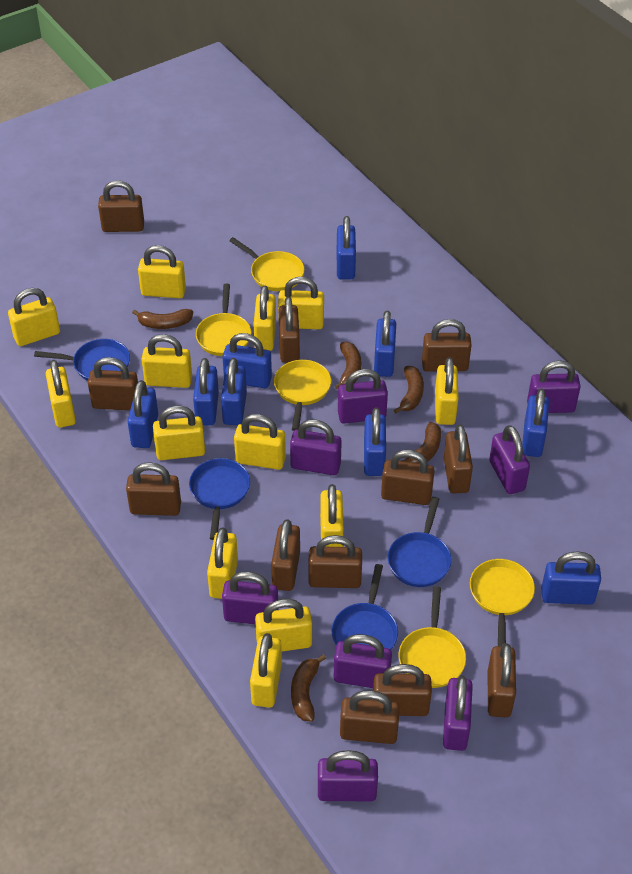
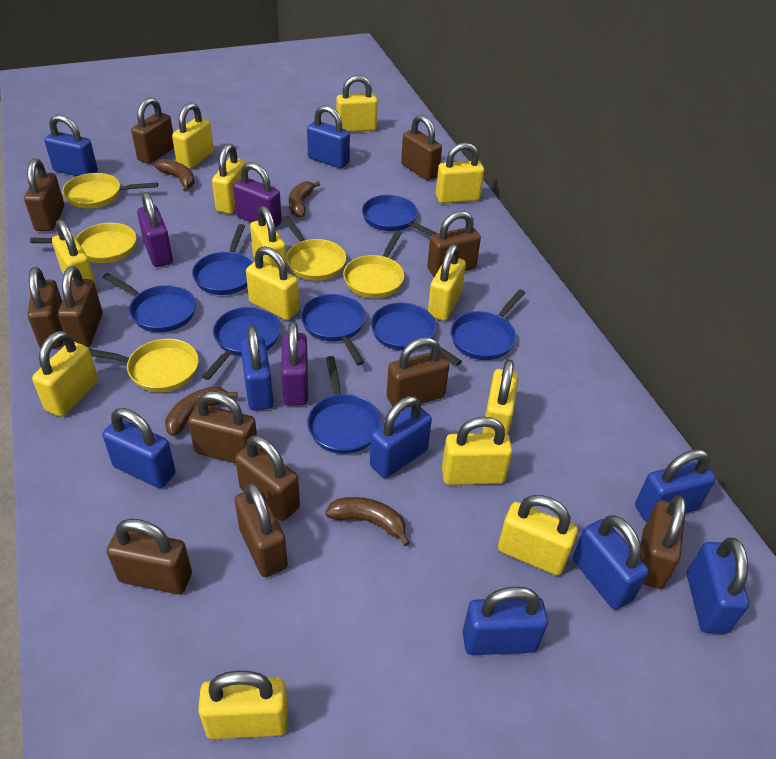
blue pan: [34,339,130,381] [189,458,250,540] [332,564,398,650] [388,497,452,587] = 4 -> [102,273,196,332] [192,224,252,295] [202,307,280,380] [301,294,366,365] [307,356,381,454] [362,195,438,236] [371,302,462,366] [450,289,525,360] = 8
brown banana: [132,309,193,329] [291,654,326,722] [335,342,361,390] [394,366,424,413] [401,422,441,464] = 5 -> [155,159,195,192] [165,386,238,436] [289,181,320,218] [325,497,410,546] = 4
purple padlock: [222,572,279,625] [290,419,342,475] [318,750,378,801] [334,634,392,688] [338,369,388,424] [443,675,473,751] [489,425,530,494] [527,360,581,413] = 8 -> [137,192,173,267] [233,162,282,228] [281,322,308,406] = 3

